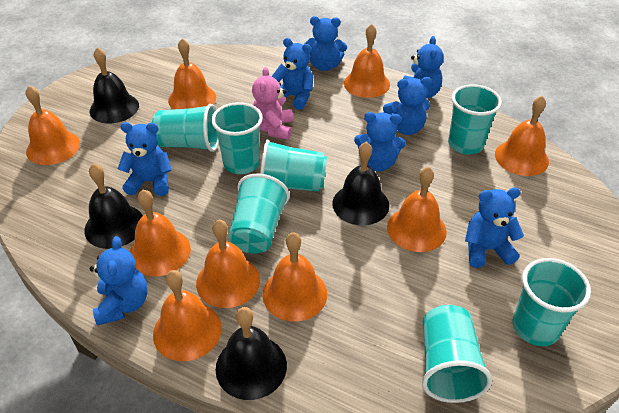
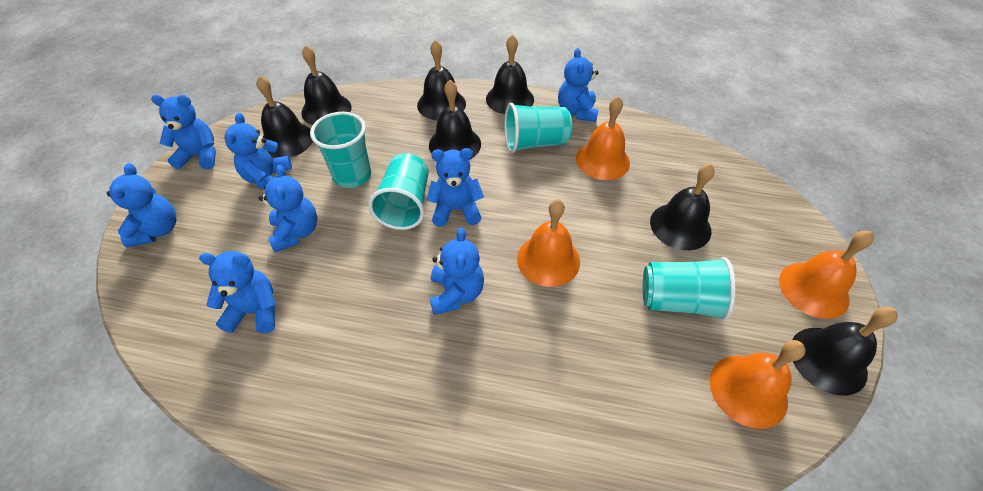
black bell: [84,163,143,249] [90,47,139,123] [215,307,287,400] [332,142,389,225] = 4 -> [256,75,313,158] [301,45,351,125] [417,40,466,120] [429,80,481,160] [486,34,534,114] [650,164,715,250] [792,307,898,396] = 7
orange bell: [26,86,80,165] [130,190,191,276] [153,270,222,361] [168,38,216,110] [196,220,260,308] [263,232,327,322] [344,24,390,98] [387,166,447,252] [495,96,549,176] = 9 -> [517,199,580,287] [576,96,630,180] [710,340,806,429] [779,231,874,319] = 4
pink teddy bear: [252,67,293,140] = 1 -> none = 0
turquoise cup: [152,104,219,152] [211,102,263,174] [229,174,289,254] [260,139,327,192] [422,305,492,403] [448,84,502,154] [513,258,591,346] = 7 -> [310,112,371,188] [368,153,429,230] [504,103,572,153] [643,257,736,321] = 4

